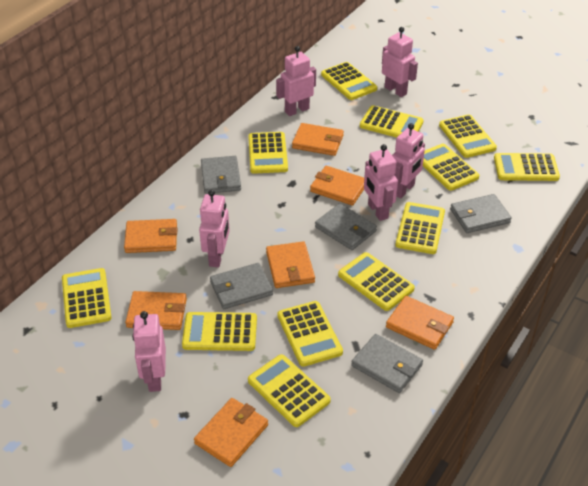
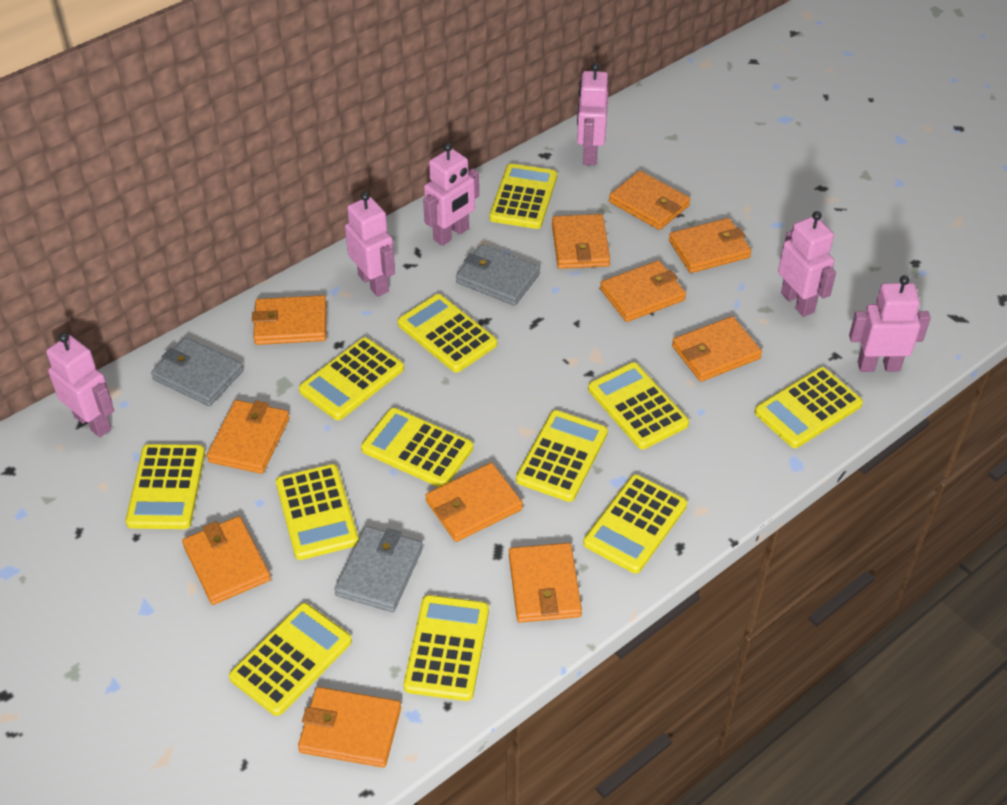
grey wallet: [201,156,241,194] [210,263,273,309] [315,203,377,250] [351,334,423,393] [450,194,512,233] = 5 -> [151,338,243,406] [334,526,423,612] [456,244,540,306] = 3
orange wallet: [124,219,177,253] [125,291,187,330] [194,398,268,467] [266,241,315,288] [292,123,344,156] [310,166,364,206] [386,296,454,350] = 7 -> [182,516,271,605] [207,400,290,474] [252,295,326,345] [298,687,401,768] [425,463,523,542] [509,543,582,623] [552,214,610,269] [600,260,686,322] [609,171,691,230] [669,218,752,273] [672,316,762,382] = 11

